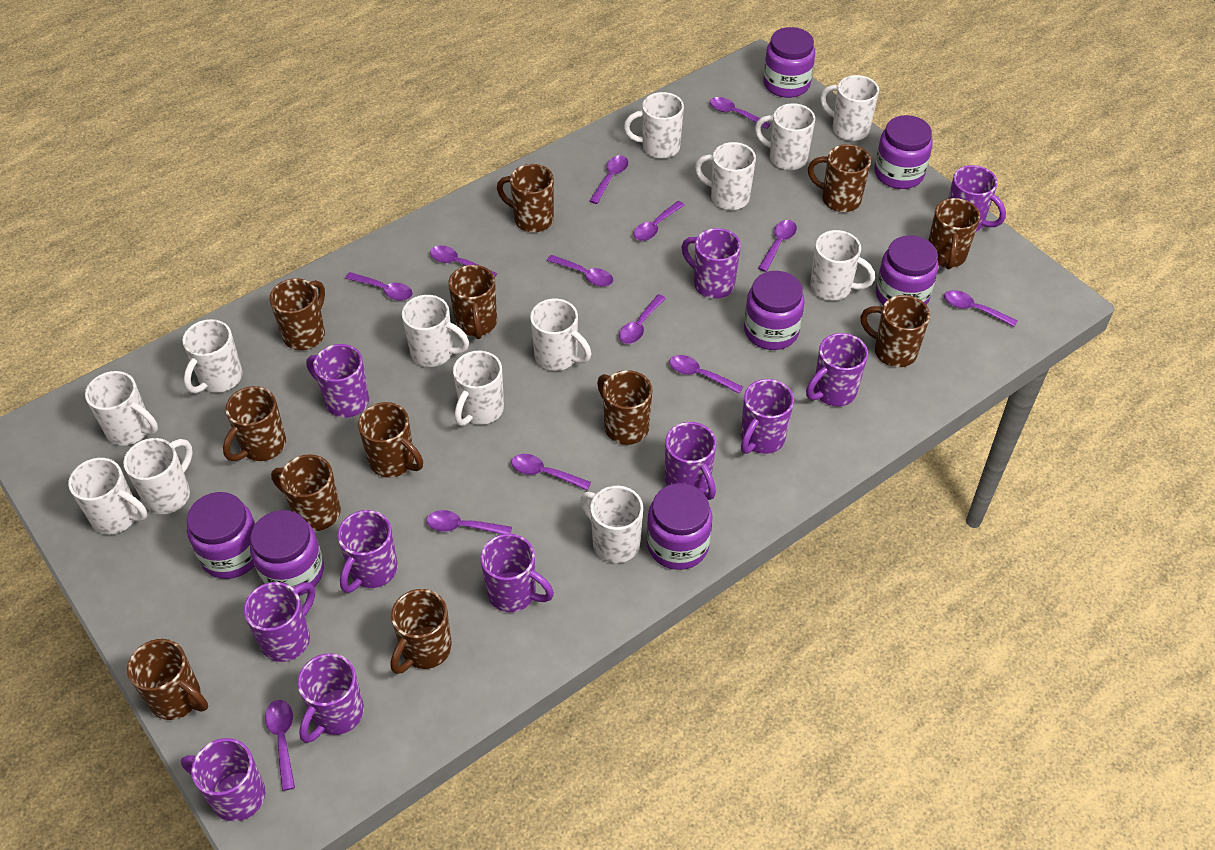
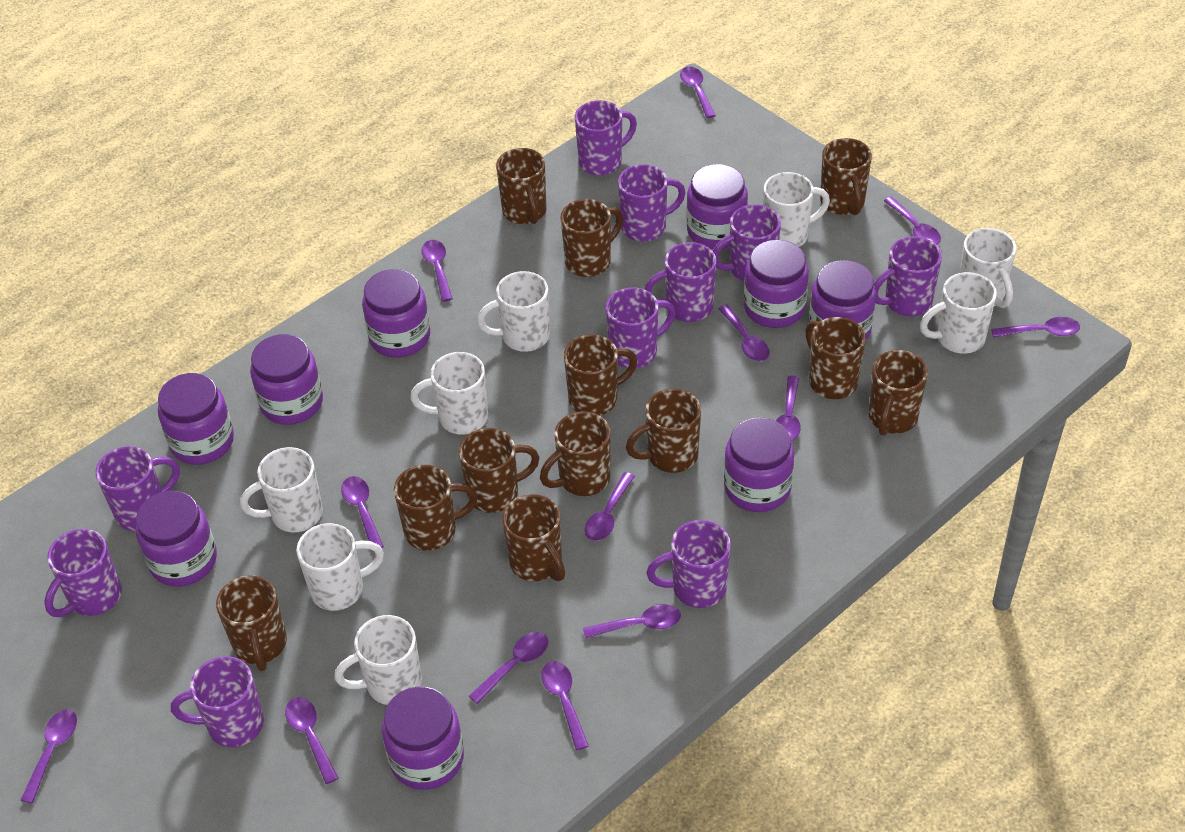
purple jar: [187,492,256,579] [250,510,324,596] [647,483,713,570] [744,271,805,350] [763,27,815,98] [874,115,933,189] [876,235,938,305] = 7 -> [136,491,217,587] [158,373,234,465] [250,334,323,425] [362,269,430,358] [382,687,464,790] [686,164,748,249] [724,417,794,512] [744,240,809,328] [809,260,876,340] = 9
purple mug: [181,738,265,822] [244,582,315,662] [297,653,364,743] [306,344,369,418] [337,510,398,593] [480,534,554,612] [665,422,716,500] [682,228,741,299] [741,379,794,454] [806,333,868,406] [948,165,1006,232] = 11 -> [44,529,122,617] [95,446,180,531] [171,656,264,747] [575,100,637,176] [606,287,676,368] [618,164,686,242] [644,242,716,322] [646,520,731,608] [713,204,781,282] [874,236,942,317] = 10
white mug: [68,458,147,534] [85,371,158,446] [124,438,193,514] [182,319,243,394] [402,295,469,367] [453,351,504,426] [530,298,591,371] [580,486,643,563] [624,92,684,159] [695,142,756,210] [755,103,815,170] [810,230,875,301] [820,75,879,141] = 13 -> [240,447,323,532] [296,523,384,611] [334,615,422,705] [410,352,488,434] [477,271,550,352] [763,172,830,247] [920,272,997,354] [960,228,1016,308] = 8

